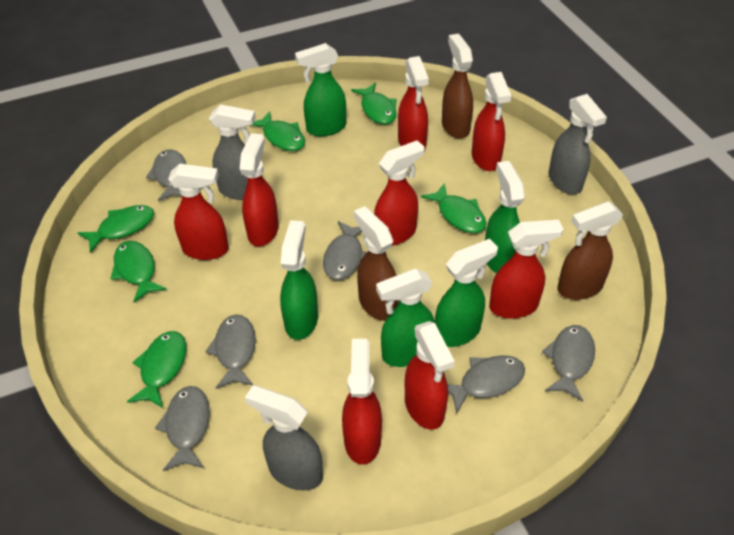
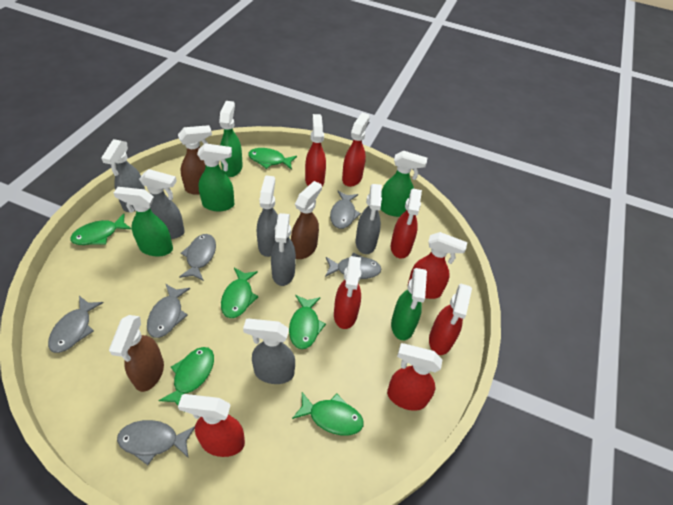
grey spray bottle: [209,104,256,200] [245,385,323,490] [549,94,607,194] = 3 -> [101,139,145,212] [139,169,185,239] [243,319,295,384] [257,175,278,257] [271,213,296,286] [356,184,382,254] = 6

